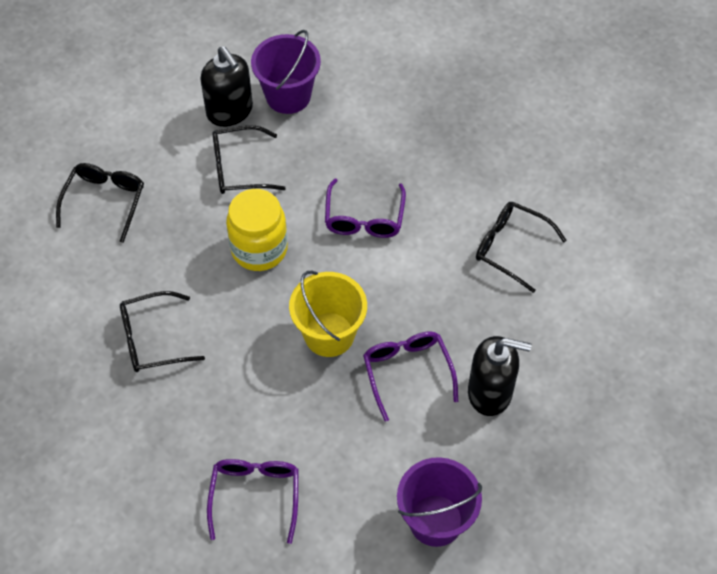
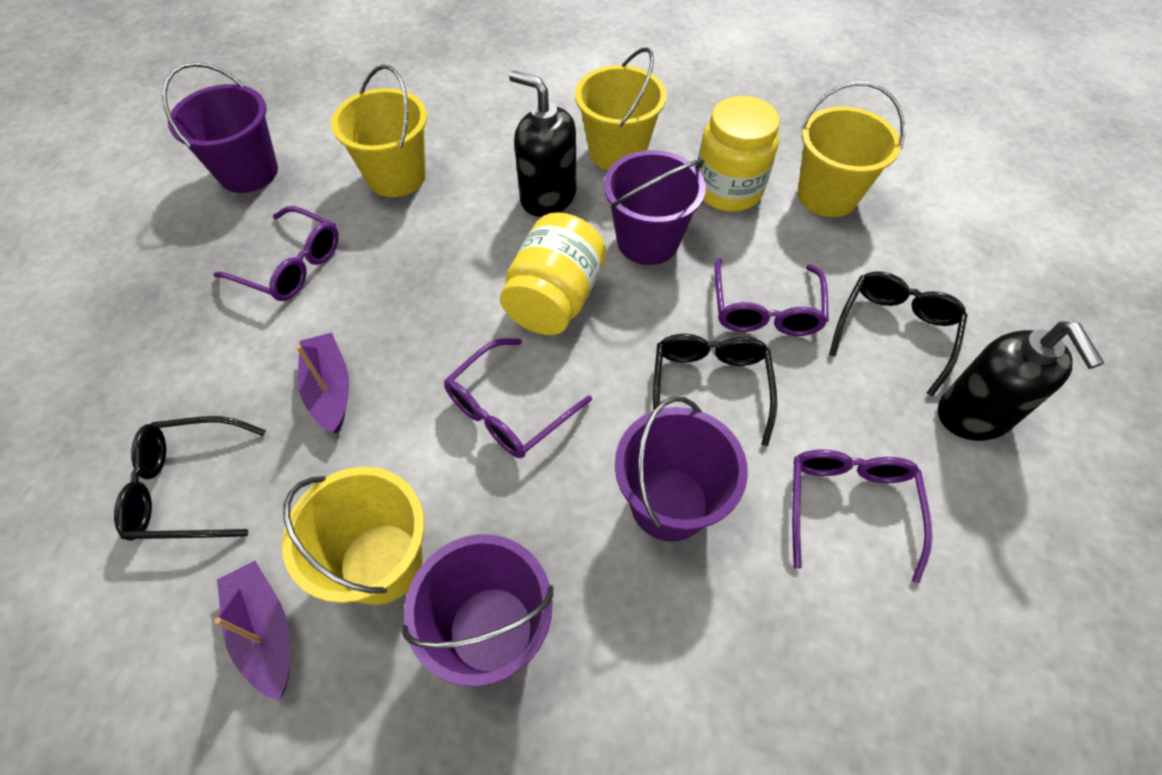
black glasses: [56,163,144,243] [120,291,205,372] [212,125,286,194] [476,202,567,293] = 4 -> [114,416,266,541] [653,334,777,446] [829,271,968,397] = 3
purple boat: none = 0 -> [214,561,290,701] [296,333,349,433] = 2
purple bucket: [251,30,321,114] [397,457,482,547] = 2 -> [162,62,278,193] [402,534,553,687] [604,150,706,265] [615,397,748,542] = 4
purple glasses: [207,459,298,544] [325,179,406,238] [363,331,458,422] = 3 -> [213,206,339,301] [444,338,592,458] [715,258,829,336] [792,449,933,584] = 4
yellow bucket: [289,271,367,357] = 1 -> [282,467,424,605] [331,64,427,197] [575,47,667,171] [798,82,905,217] = 4
yellow jar: [226,189,288,271] = 1 -> [500,212,606,335] [698,96,780,212] = 2

